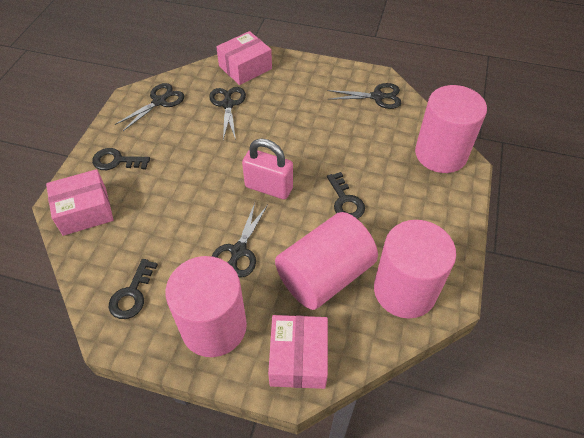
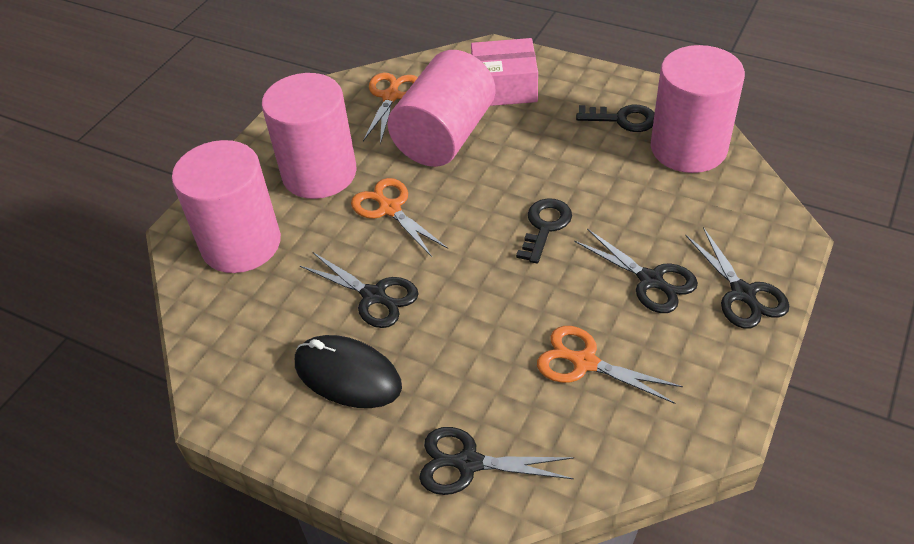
black key: [92,148,150,170] [109,259,158,319] [327,172,365,219] = 3 -> [516,198,572,264] [576,105,655,132] = 2
black mouse: none = 0 -> [295,335,402,408] = 1
orange scissors: none = 0 -> [351,178,448,257] [363,73,418,144] [537,326,683,404] = 3
pink box: [46,169,114,236] [216,31,272,85] [268,315,328,389] = 3 -> [471,38,538,106] = 1
pink padlock: [242,138,293,199] = 1 -> none = 0

